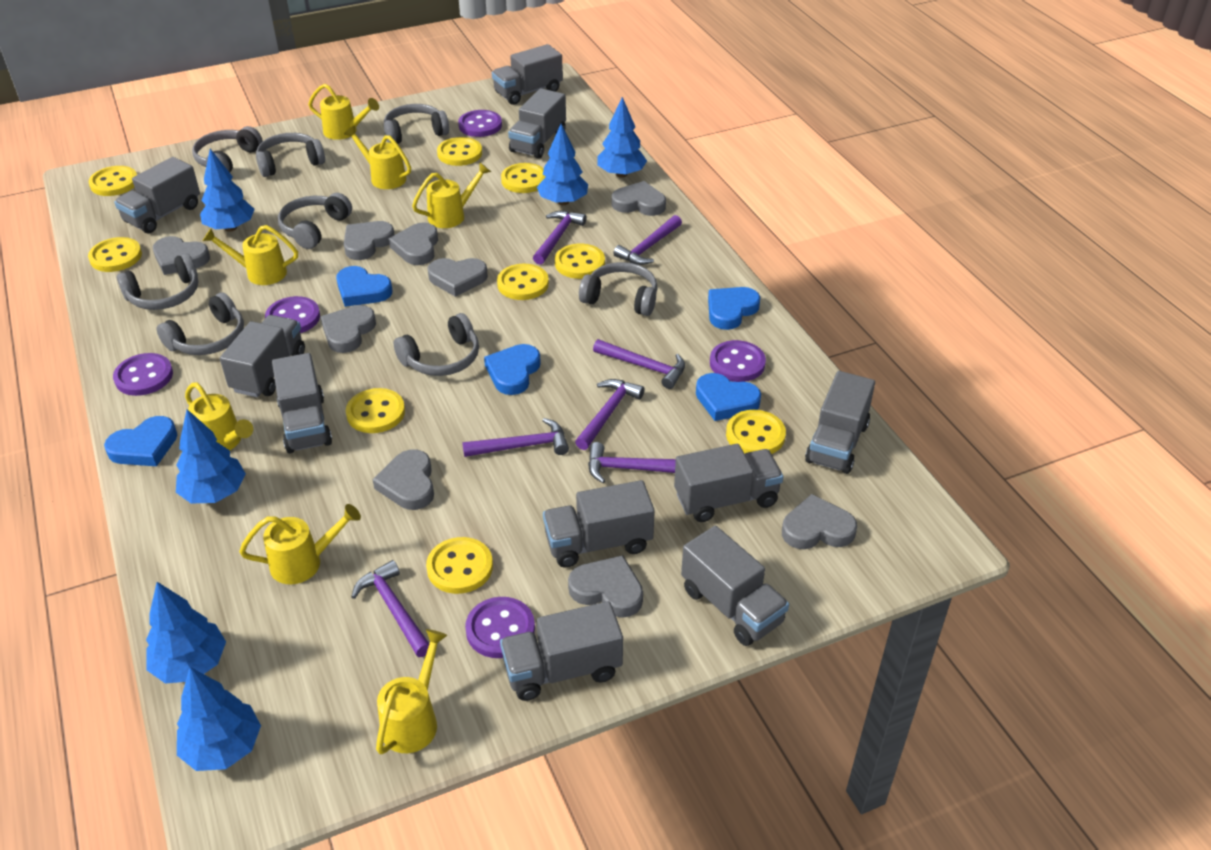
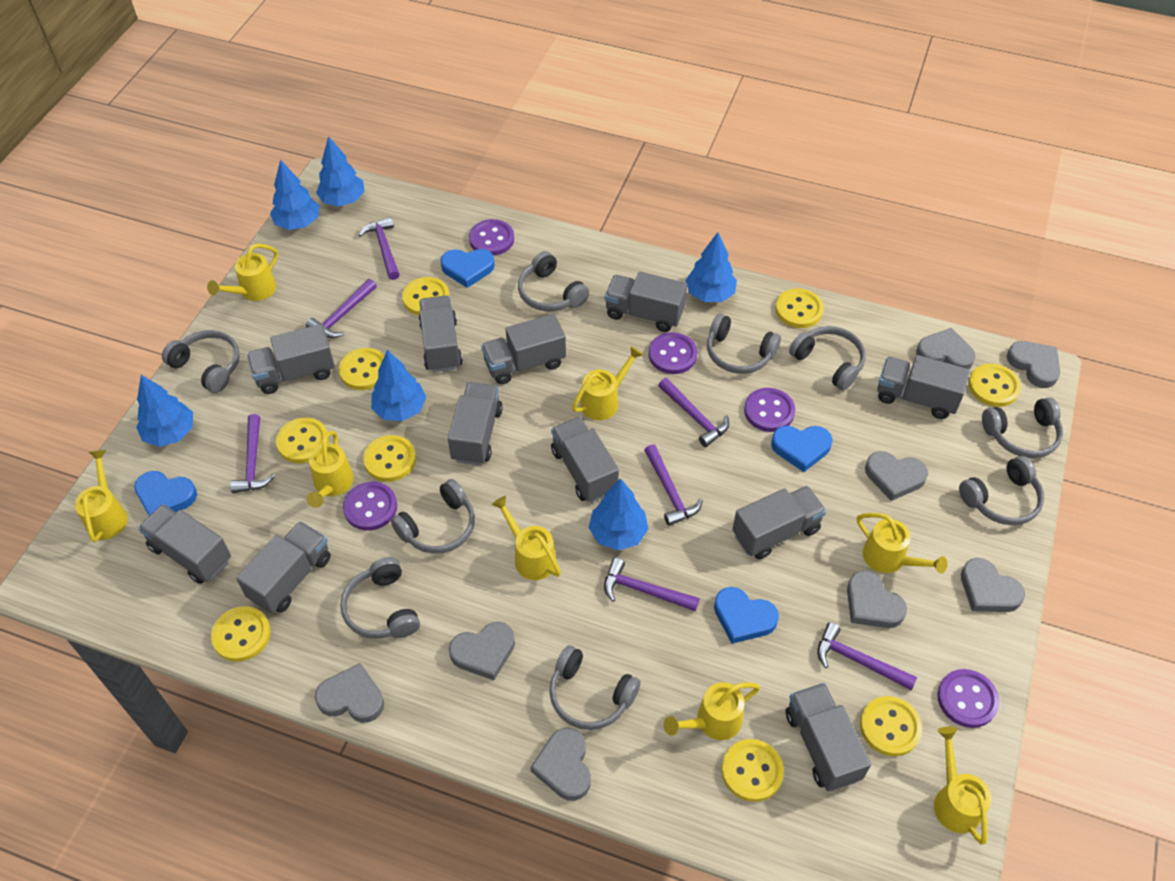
blue heart: [104,416,177,466] [336,266,393,307] [484,344,541,395] [696,373,761,421] [708,287,760,330] = 5 -> [134,471,197,516] [441,249,495,288] [714,587,779,644] [771,426,832,472] = 4
grey headphones: [117,253,198,310] [156,292,244,355] [192,126,263,173] [256,133,325,177] [278,193,352,249] [384,104,449,144] [393,313,479,376] [579,262,658,316] = 8 -> [162,330,240,393] [340,557,420,638] [391,479,475,554] [518,251,589,311] [549,645,640,730] [707,314,781,374] [789,326,866,391] [959,456,1044,525] [982,398,1063,458] = 9
grey heart: [153,236,210,275] [321,305,376,353] [344,221,395,260] [373,450,434,510] [389,222,438,265] [428,258,488,297] [568,555,643,618] [612,181,666,216] [782,494,857,549] = 9 -> [315,663,384,723] [449,622,515,680] [531,728,591,801] [847,571,907,628] [865,451,928,501] [916,328,976,369] [961,558,1025,612] [1007,341,1060,388] = 8
grey truck: [114,157,200,233] [220,315,305,397] [272,353,332,453] [492,44,563,105] [500,601,623,701] [508,88,566,159] [543,480,655,568] [674,444,784,522] [681,526,789,646] [805,371,875,474] = 10 -> [138,504,231,584] [236,521,331,613] [247,324,335,394] [419,295,463,372] [448,382,503,465] [481,314,566,384] [551,417,619,502] [605,272,687,332] [732,486,826,559] [786,683,871,791] [877,355,970,419] = 11
yellow watering can: [185,383,253,450] [203,225,298,285] [239,504,361,584] [308,84,379,140] [344,125,411,189] [376,629,447,754] [412,163,491,228] = 7 -> [75,450,128,542] [207,244,278,301] [307,431,354,508] [492,496,561,580] [572,346,643,420] [664,682,760,740] [857,513,948,574] [934,727,991,845] = 8

